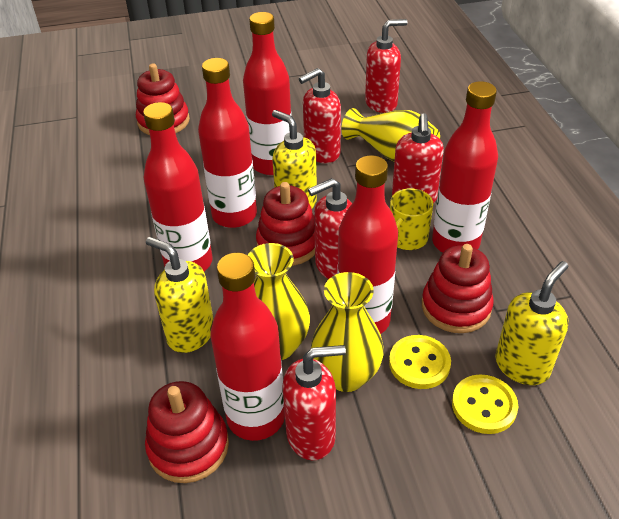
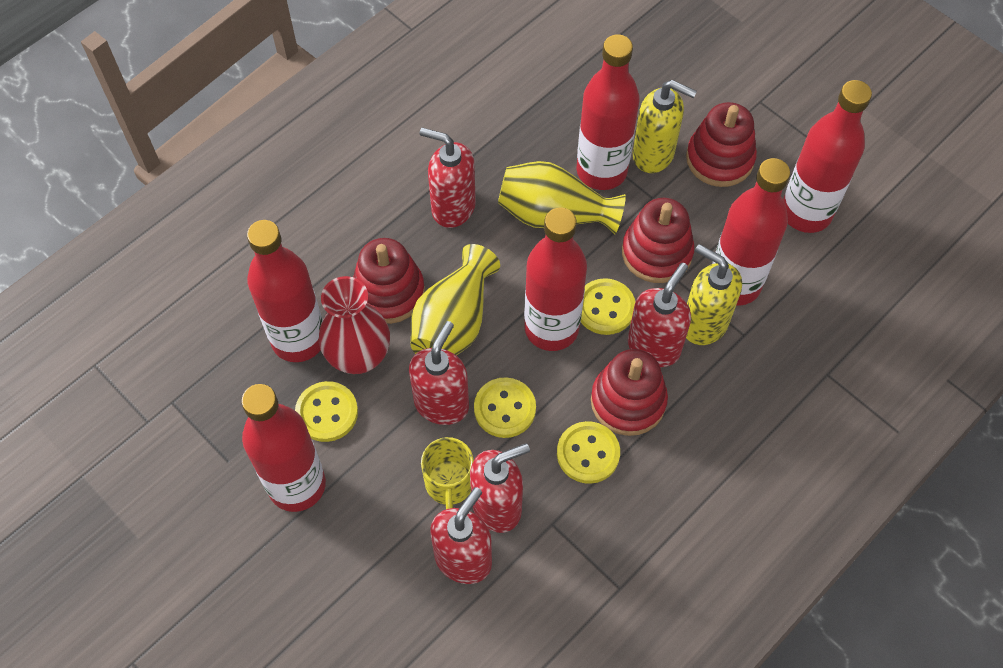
red vase: none = 0 -> [319,276,390,374] = 1
yellow button: [389,335,451,389] [452,375,518,434] = 2 -> [295,381,358,442] [474,377,536,438] [557,421,620,484] [581,278,635,335] = 4
yellow soap dispenser: [146,237,214,353] [272,110,317,208] [495,261,568,385] = 3 -> [632,80,697,173] [686,244,742,345] = 2
yellow vase: [248,243,310,360] [311,272,384,392] [342,108,440,162] = 3 -> [411,244,500,355] [498,161,626,234] = 2

